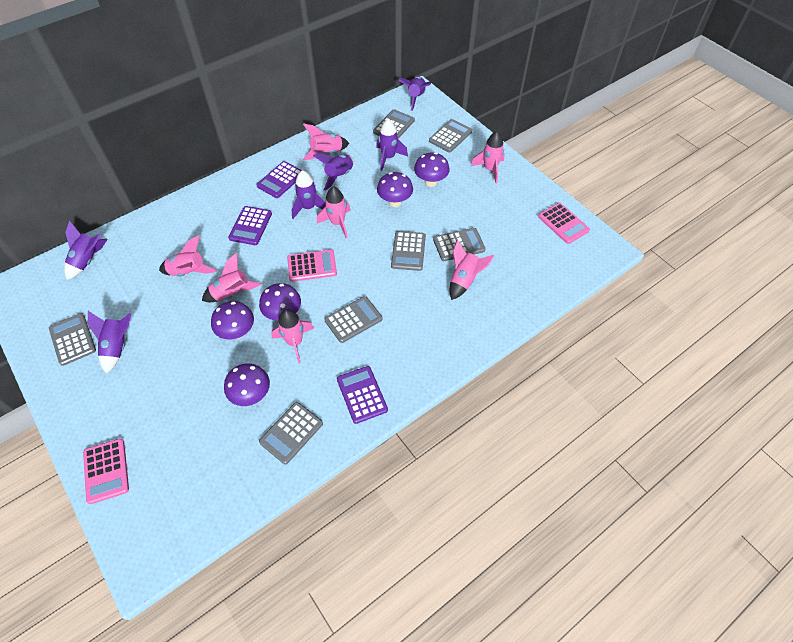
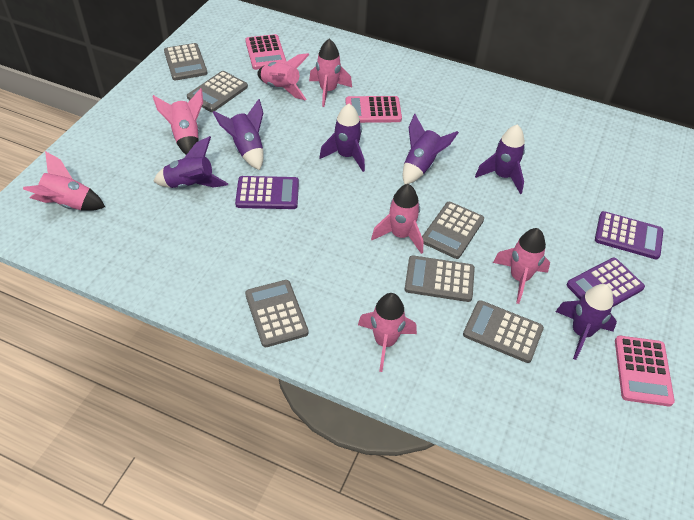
grey calculator: [49,313,96,366] [259,402,323,464] [324,296,383,343] [373,109,415,139] [391,231,426,271] [429,119,472,152] [433,228,486,261] = 7 -> [164,43,208,81] [187,71,248,112] [245,280,308,347] [405,255,475,302] [422,202,484,259] [463,300,544,363] = 6
purple mushroom: [211,301,254,340] [224,363,270,406] [259,283,301,321] [377,172,413,207] [414,152,450,187] = 5 -> none = 0

